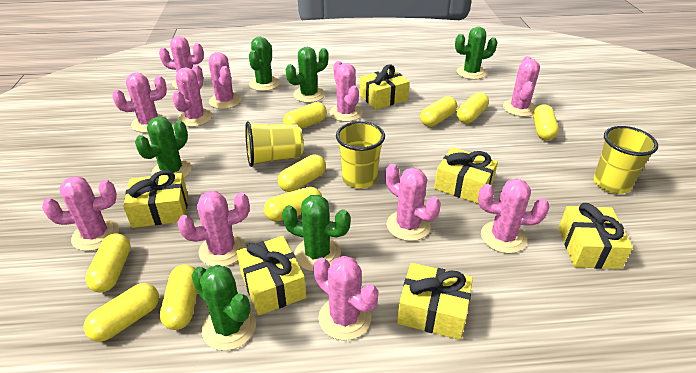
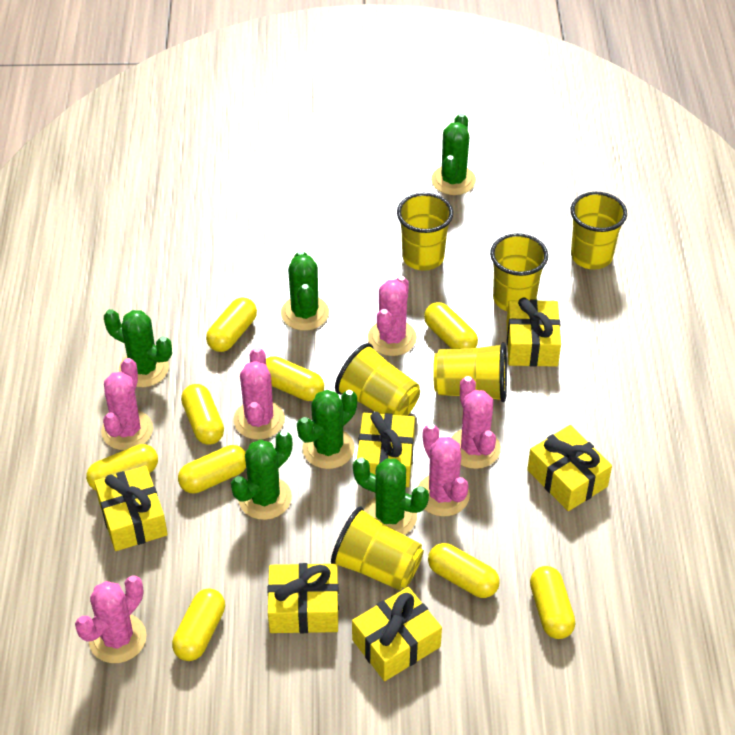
pink cactus: [42,176,119,251] [112,73,167,133] [159,36,204,90] [172,65,212,127] [177,191,250,267] [209,52,241,109] [313,256,379,341] [329,61,363,122] [385,164,441,241] [478,179,550,254] [503,56,540,117] = 11 -> [75,575,147,663] [101,358,153,450] [233,347,285,440] [368,276,417,356] [418,423,470,516] [451,376,501,469] = 6
yellow cup: [245,121,303,167] [336,121,385,189] [593,126,658,194] = 3 -> [331,506,424,591] [335,343,420,416] [397,193,453,271] [433,342,507,402] [490,233,548,312] [571,192,627,270] = 6

